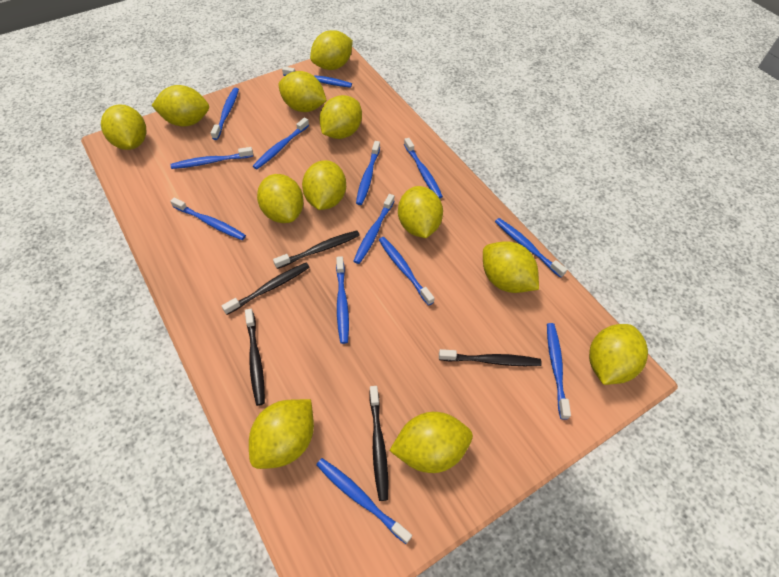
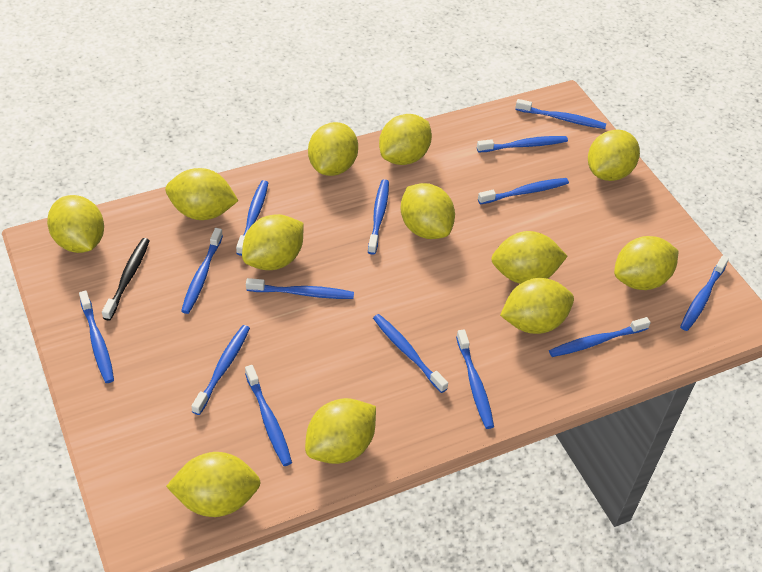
black toothbrush: [222,263,310,315] [245,309,265,406] [273,230,360,269] [369,386,388,501] [439,349,542,366] = 5 -> [102,238,150,321] = 1
blue toothbrush: [170,147,253,169] [170,198,246,240] [211,88,239,140] [253,117,309,169] [282,67,352,88] [316,458,412,544] [336,256,349,344] [354,194,394,264] [356,141,380,205] [379,237,435,306] [404,138,443,199] [495,218,567,278] [547,323,571,420] = 13 -> [79,291,114,383] [181,228,223,314] [191,325,250,415] [236,180,268,256] [245,365,292,466] [246,278,354,299] [368,179,389,254] [373,314,448,393] [456,329,494,429] [477,136,568,153] [478,178,569,204] [515,99,606,129] [549,317,651,357] [680,256,729,331] = 14

